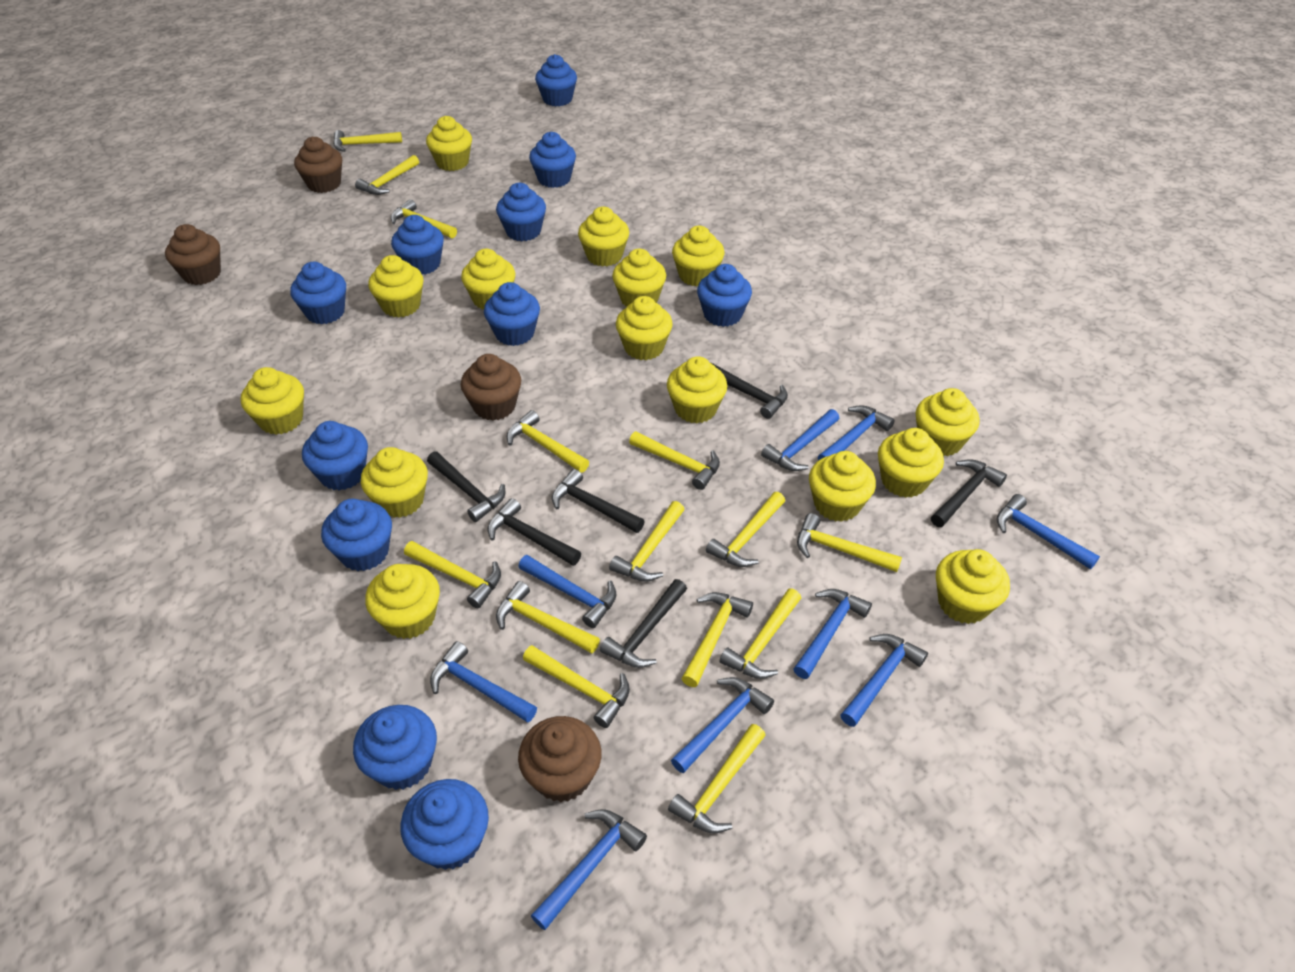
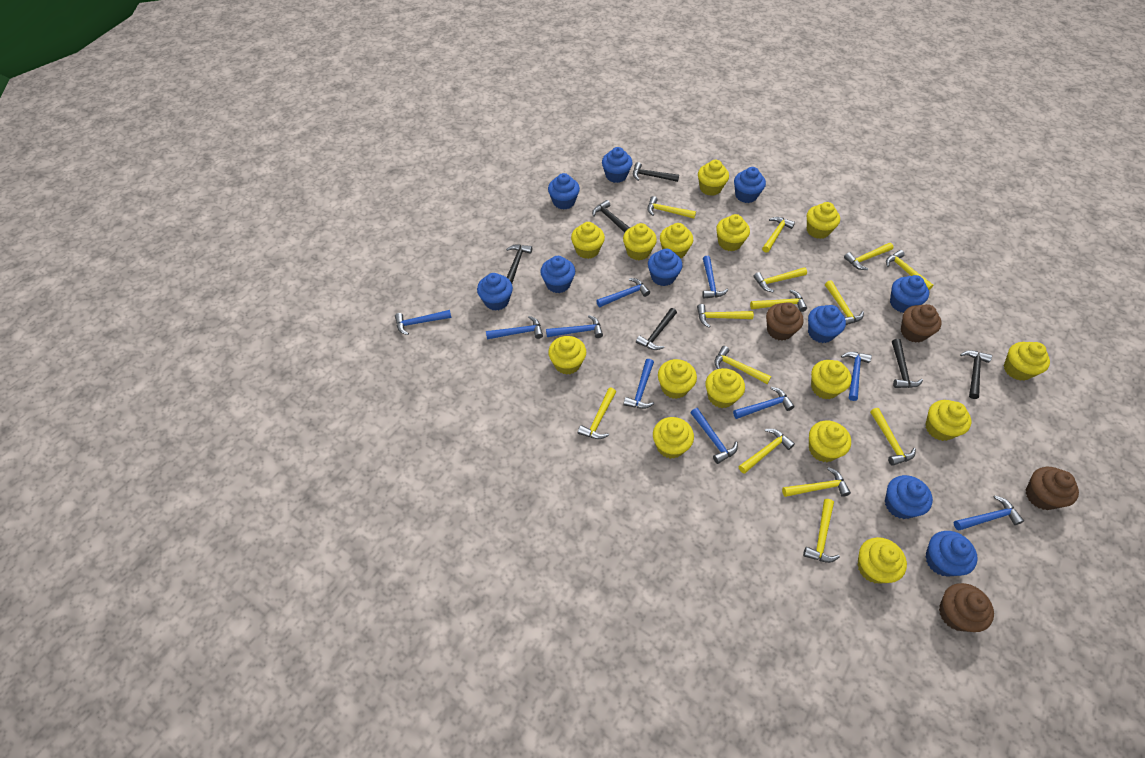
blue cupcake: [290,262,346,324] [302,421,368,490] [321,499,392,571] [353,705,437,790] [391,215,444,275] [400,779,489,870] [484,282,540,346] [496,183,546,241] [529,132,576,188] [535,54,577,106] [697,264,752,327] = 11 -> [477,273,513,311] [541,256,575,293] [548,173,580,210] [602,147,633,183] [648,249,682,286] [734,167,766,203] [808,305,846,343] [885,475,933,519] [890,275,929,313] [925,531,978,577] = 10
blue hammer: [430,641,537,723] [518,555,616,628] [531,810,647,930] [671,677,774,773] [761,409,840,471] [794,589,872,679] [818,405,895,461] [841,634,928,727] [997,494,1100,569] = 9 -> [395,310,452,335] [486,316,543,339] [546,315,603,338] [596,278,650,307] [623,359,654,409] [690,408,738,464] [702,256,728,299] [733,387,795,419] [841,352,872,401] [954,495,1024,531] = 10

